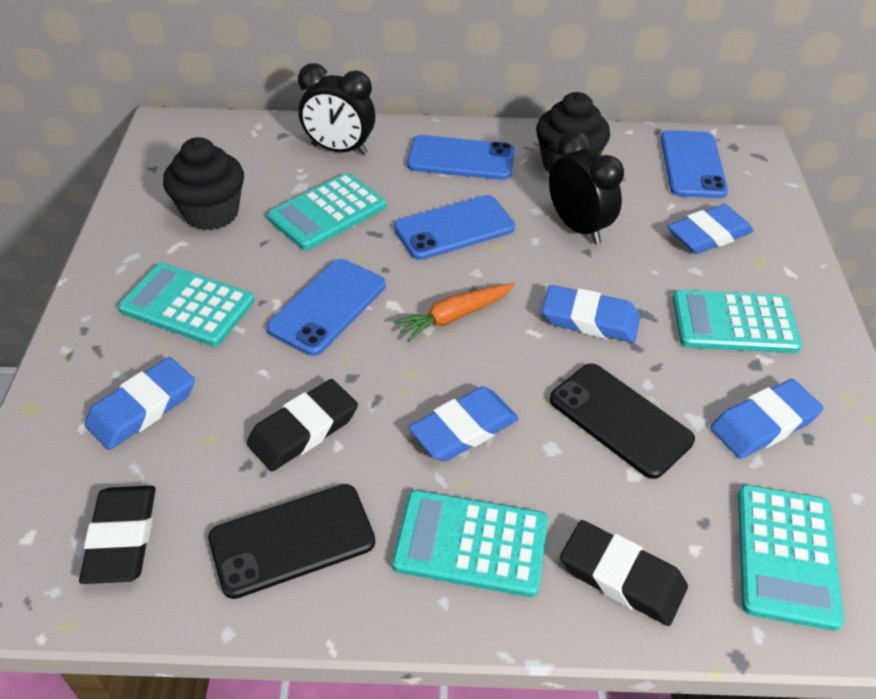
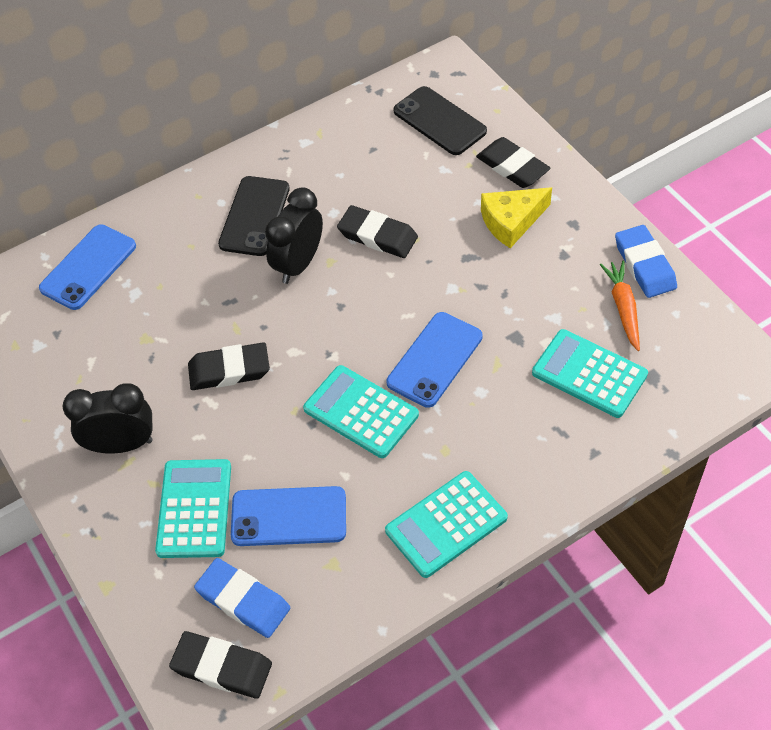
black cupcake: [163,137,244,230] [536,92,610,174] = 2 -> none = 0
black eraser: [79,486,156,584] [247,379,358,471] [560,520,688,626] = 3 -> [169,631,272,699] [188,342,270,390] [337,205,418,258] [476,137,551,188] = 4
blue eraser: [84,357,195,450] [408,386,519,461] [542,285,640,343] [667,204,754,254] [710,379,824,459] = 5 -> [194,558,290,638] [615,225,677,298] = 2
blue phone: [266,259,386,356] [394,195,515,260] [407,135,515,180] [661,130,728,198] = 4 -> [39,224,136,310] [231,486,346,546] [387,312,483,408] = 3
turquoise calculator: [118,263,255,347] [267,173,386,250] [392,490,548,597] [673,290,802,353] [738,485,844,631] = 5 -> [155,459,231,558] [303,365,419,458] [385,471,508,578] [532,329,648,418] = 4
yellow cheese: none = 0 -> [481,187,552,248] = 1

